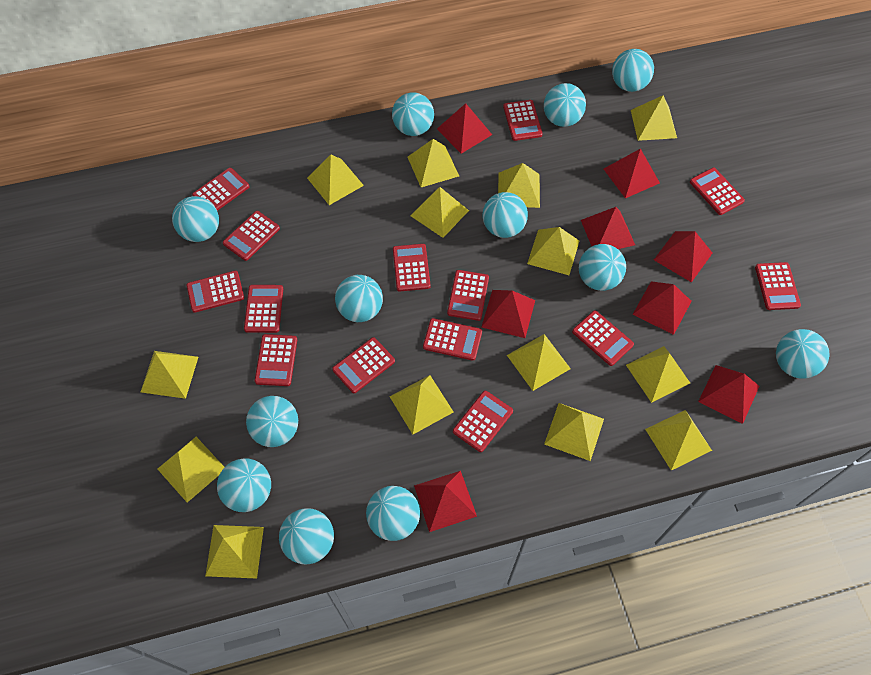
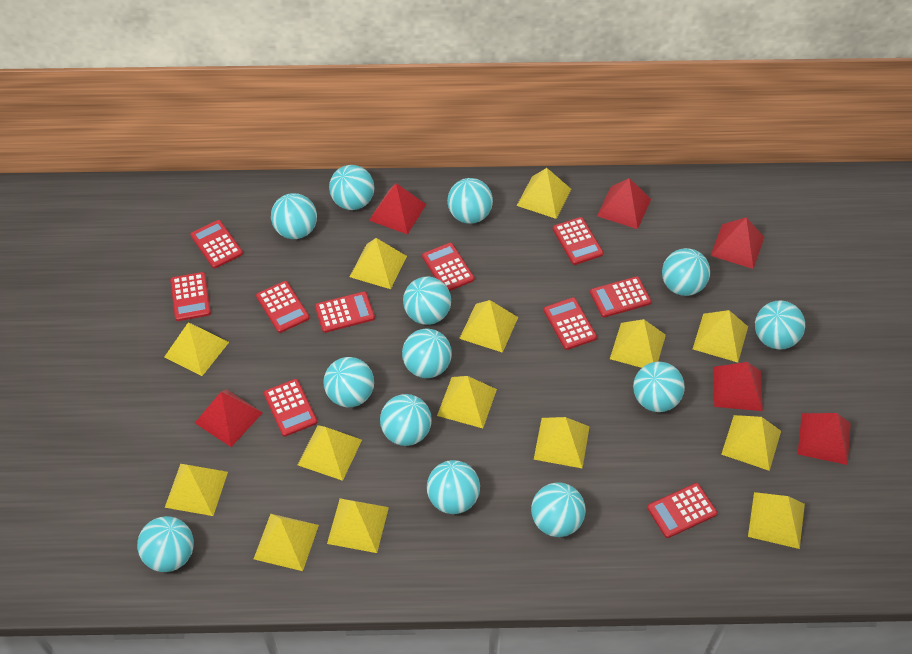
red calculator: [187,271,244,313] [192,168,249,211] [223,211,280,261] [244,285,283,333] [255,334,297,386] [332,337,395,393] [393,244,431,291] [423,318,482,361] [447,270,489,321] [453,391,513,452] [503,100,543,141] [572,310,634,366] [690,168,745,215] [755,262,801,310] = 14 -> [170,272,211,321] [190,220,243,268] [256,281,310,333] [264,379,317,437] [315,291,375,333] [422,243,474,291] [544,298,597,350] [553,217,603,265] [590,276,651,317] [647,483,717,538] = 10
red pyramid: [414,471,477,532] [437,103,492,154] [482,290,535,338] [581,207,635,249] [604,148,660,198] [633,281,692,335] [654,231,712,282] [698,365,759,424] = 8 -> [195,389,263,447] [369,183,426,235] [597,178,651,229] [711,217,764,269] [714,362,763,411] [798,413,851,465] = 6
turquoise ball: [172,196,219,242] [217,458,271,512] [246,396,298,447] [279,508,334,564] [335,275,383,322] [366,486,420,541] [392,92,434,136] [482,192,528,238] [544,83,586,127] [579,244,626,291] [612,49,654,92] [776,329,830,379] = 12 -> [137,516,194,572] [271,193,317,239] [323,357,374,407] [329,165,374,210] [380,394,432,446] [402,329,452,378] [403,276,451,325] [427,460,480,514] [447,178,493,224] [531,482,586,537] [633,362,685,412] [662,248,710,296] [755,300,805,350] = 13

